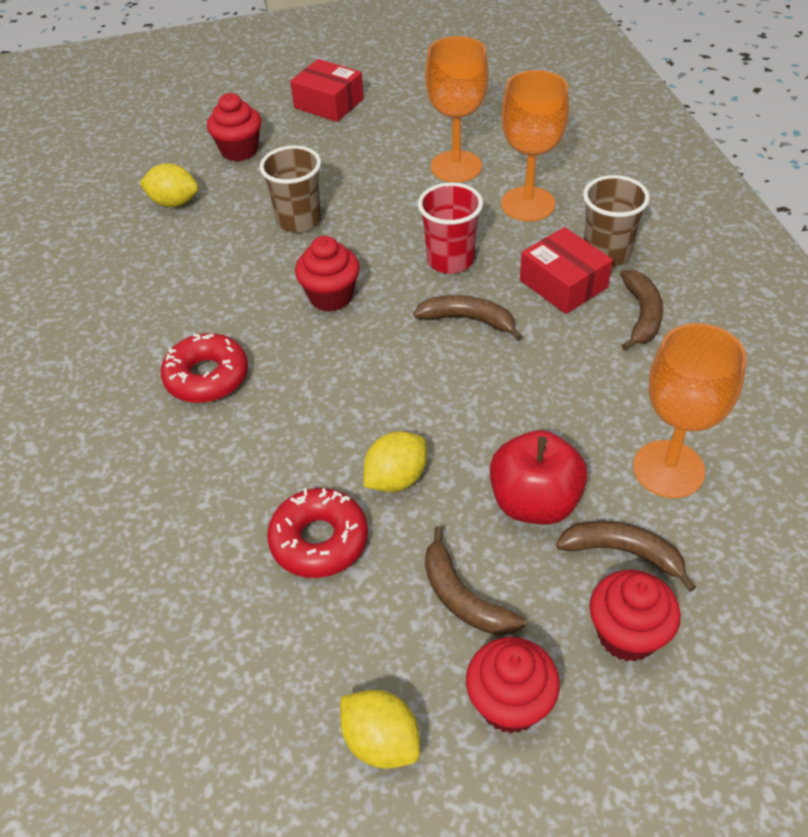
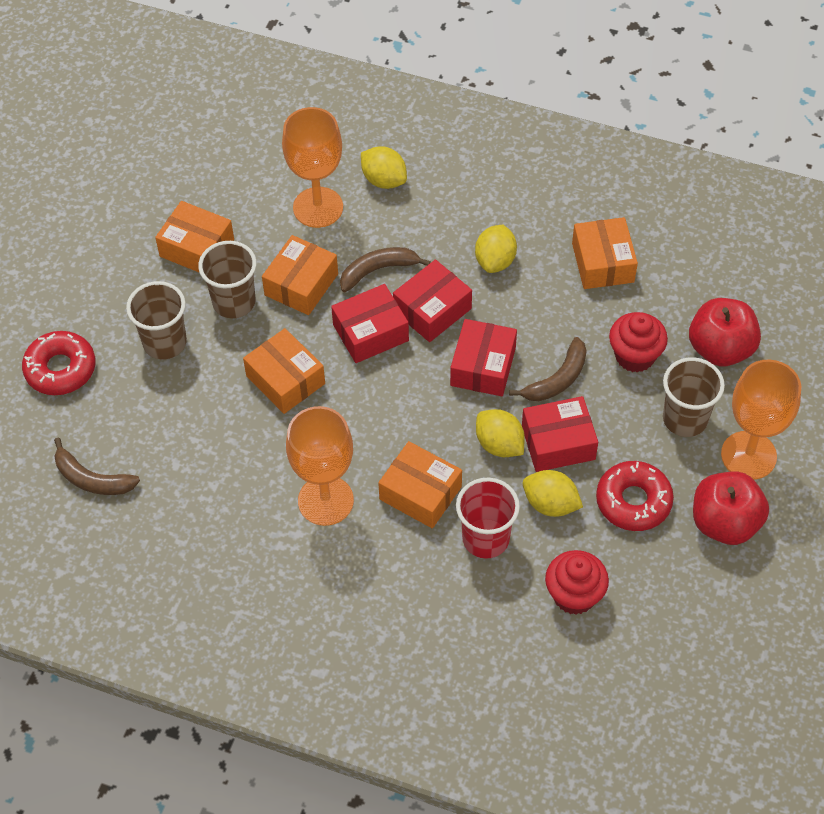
brown banana: [413,295,523,341] [425,526,526,635] [556,521,696,592] [620,270,663,350] = 4 -> [54,437,140,495] [340,247,431,292] [509,337,587,401] = 3
brown cup: [260,145,321,233] [583,175,650,267] = 2 -> [126,281,187,360] [198,241,257,318] [663,357,725,437] = 3
orange box: none = 0 -> [155,201,234,272] [243,328,325,414] [262,235,338,315] [378,441,462,528] [572,217,638,289] = 5
red apple: [490,430,588,524] = 1 -> [689,298,761,366] [693,472,769,545] = 2
red box: [290,59,364,122] [520,227,613,314] = 2 -> [331,284,409,363] [393,259,472,342] [450,319,517,396] [522,396,598,472] = 4
red cupcake: [207,93,261,162] [295,236,360,312] [466,637,560,734] [589,570,681,662] = 4 -> [545,550,609,615] [609,312,668,373] = 2
yellow lemon: [139,163,198,207] [340,690,421,769] [363,431,427,492] = 3 -> [361,146,407,189] [475,225,517,273] [476,409,525,457] [523,470,583,517] = 4

